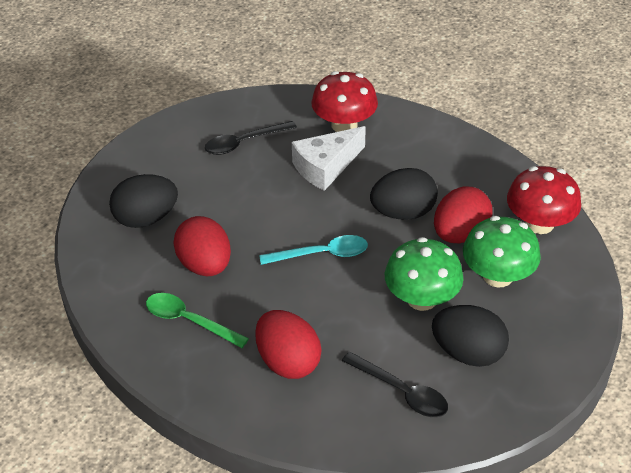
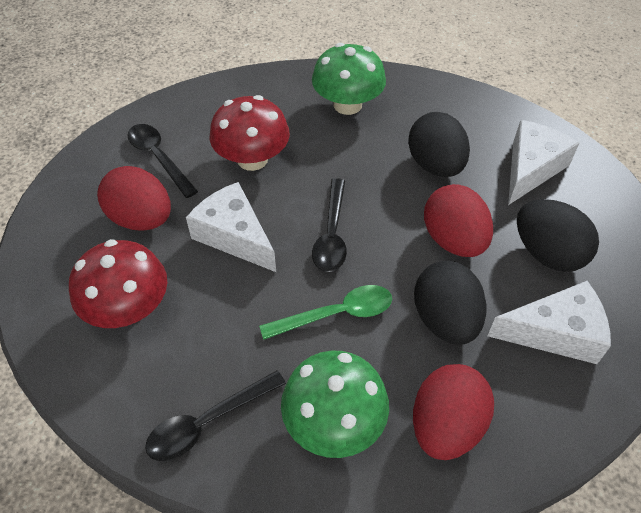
black spoon: [205,121,297,155] [342,352,448,417] = 2 -> [127,124,198,198] [145,370,286,461] [312,178,347,272] = 3
turquoise spoon: [259,235,368,265] = 1 -> none = 0
white cheese: [292,126,366,191] = 1 -> [186,182,276,272] [488,281,611,364] [508,120,579,205] = 3

